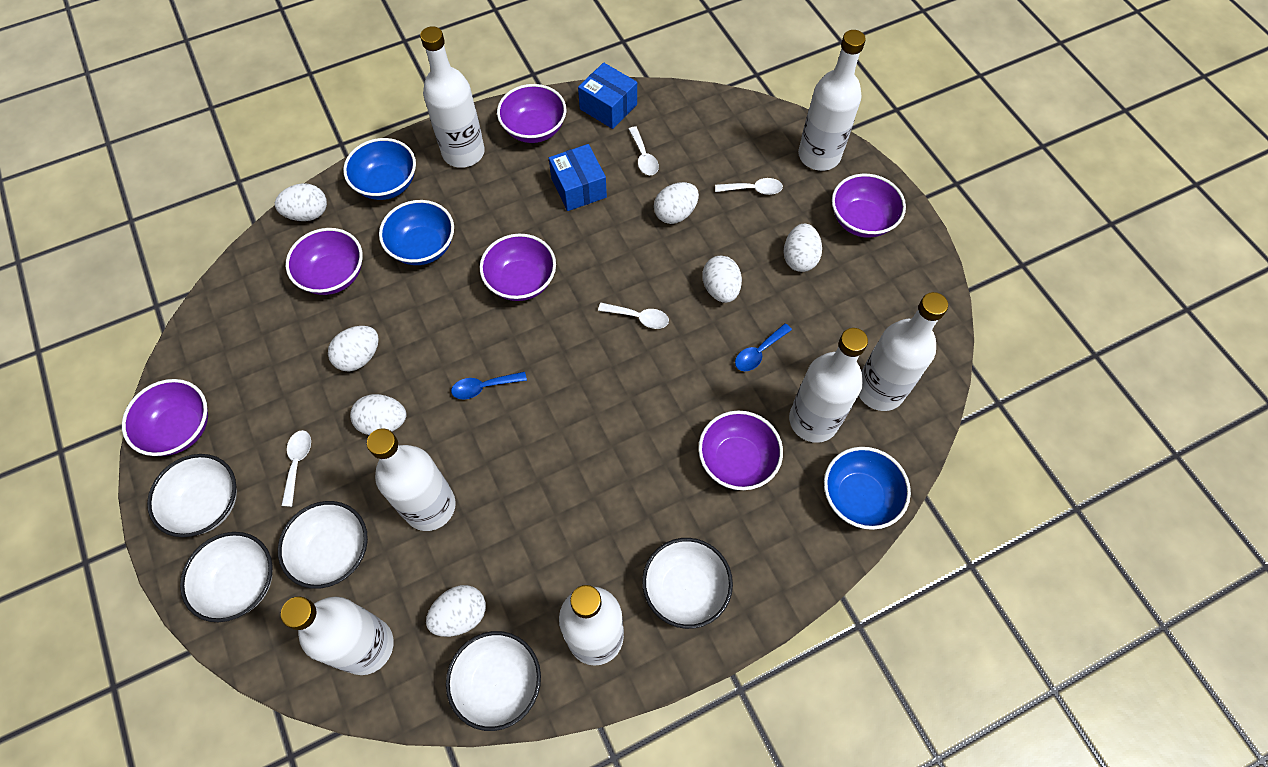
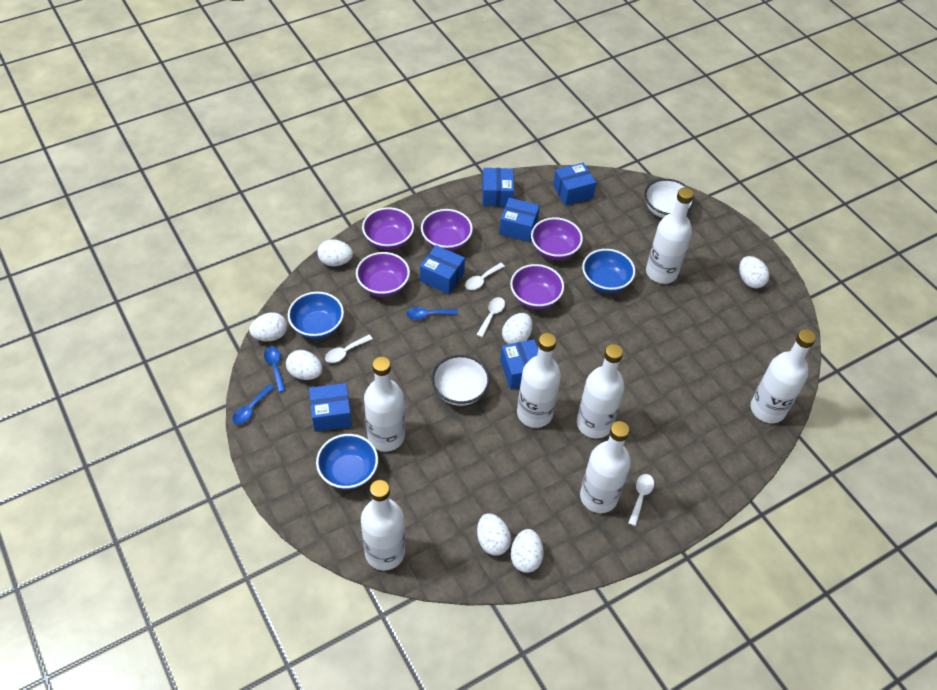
blue box: [549,144,607,211] [578,62,637,129] = 2 -> [309,383,352,432] [420,245,465,294] [482,168,514,207] [499,198,540,242] [500,339,538,389] [553,163,596,206] = 6
blue spoon: [451,372,527,399] [735,323,792,371] = 2 -> [232,384,274,424] [264,347,286,392] [406,307,458,320] = 3
purple bowl: [122,379,208,456] [286,228,363,295] [480,234,556,301] [497,84,566,143] [698,411,783,490] [832,174,906,238] = 6 -> [356,252,410,297] [362,207,414,250] [421,209,473,251] [510,264,564,309] [531,217,583,260] = 5
white bowl: [147,454,237,537] [180,532,273,622] [278,501,368,589] [446,631,541,731] [642,538,733,629] = 5 -> [432,355,490,406] [644,179,694,218] = 2

